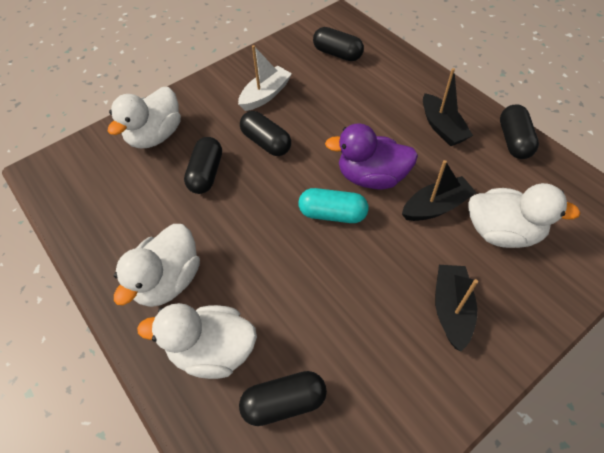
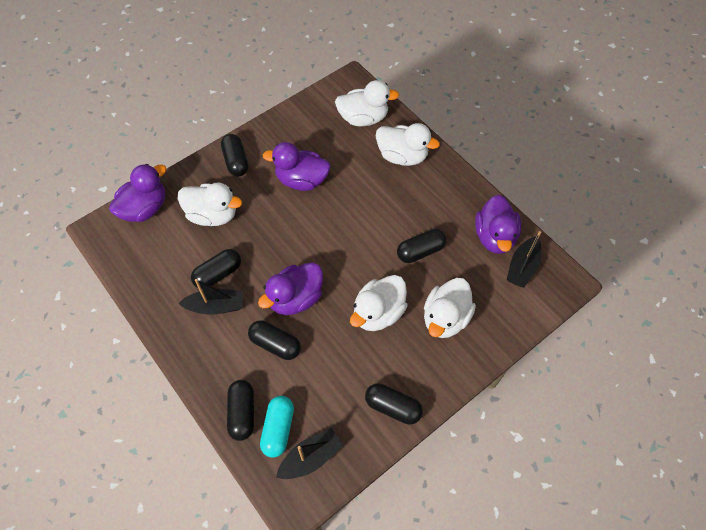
black capsule: [184,137,222,194] [239,371,327,426] [240,111,291,156] [313,27,364,61] [500,104,539,159] = 5 -> [191,249,241,288] [221,134,249,177] [227,380,254,441] [248,321,301,360] [365,383,423,425] [397,229,447,263] = 6
purple duck: [325,123,418,189] = 1 -> [109,164,166,222] [258,262,323,315] [263,142,331,191] [475,195,521,254] = 4
white boat: [238,45,292,111] = 1 -> none = 0
white duck: [108,87,181,148] [114,224,200,307] [137,303,257,379] [469,183,580,248] = 4 -> [177,182,242,226] [335,80,399,126] [350,275,408,331] [376,123,440,166] [424,278,476,338] = 5

